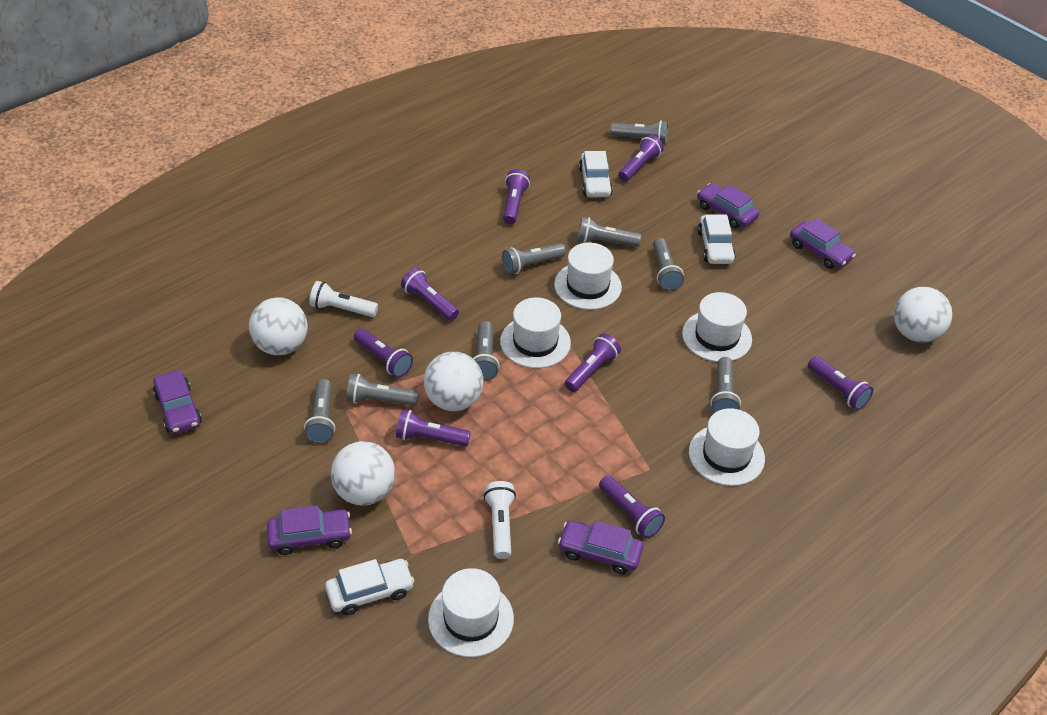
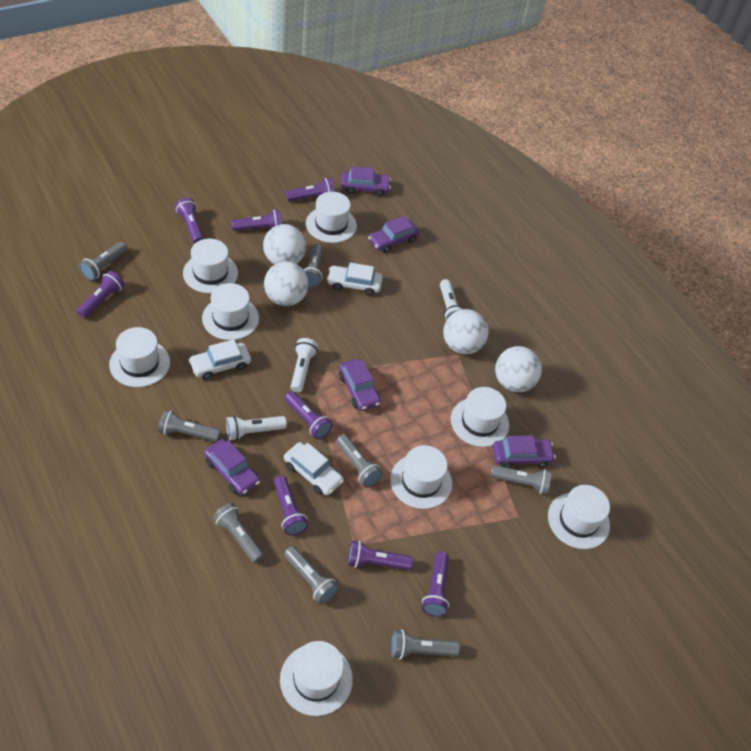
white flashlight: [309,281,378,317] [484,481,516,559] = 2 -> [226,416,287,441] [290,338,318,393] [440,279,464,320] = 3
white hat: [428,568,514,657] [500,297,571,368] [554,243,622,310] [682,292,752,362] [689,408,765,486] = 5 -> [109,327,170,387] [183,239,238,293] [202,283,259,340] [280,641,353,716] [306,192,357,243] [390,445,452,509] [451,387,509,447] [548,485,610,549] = 8

